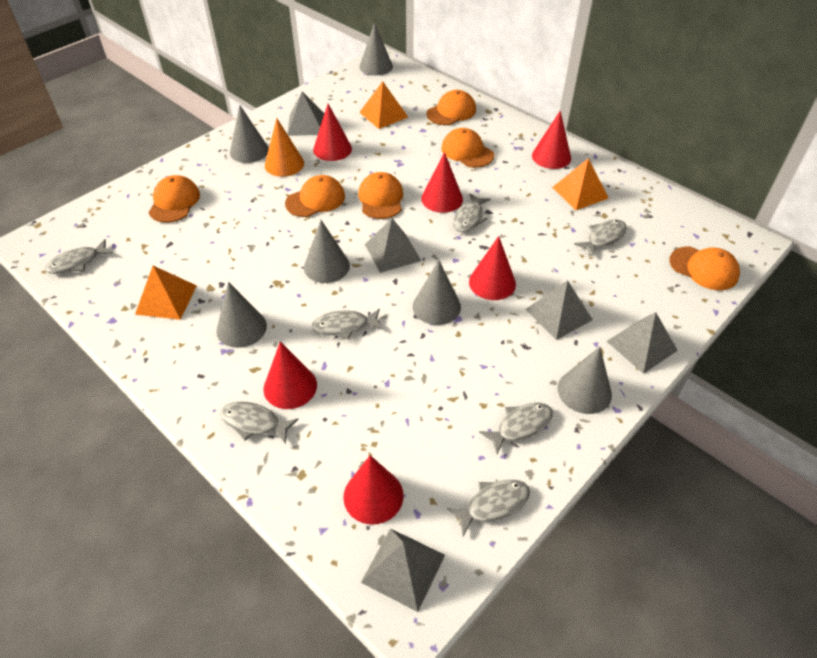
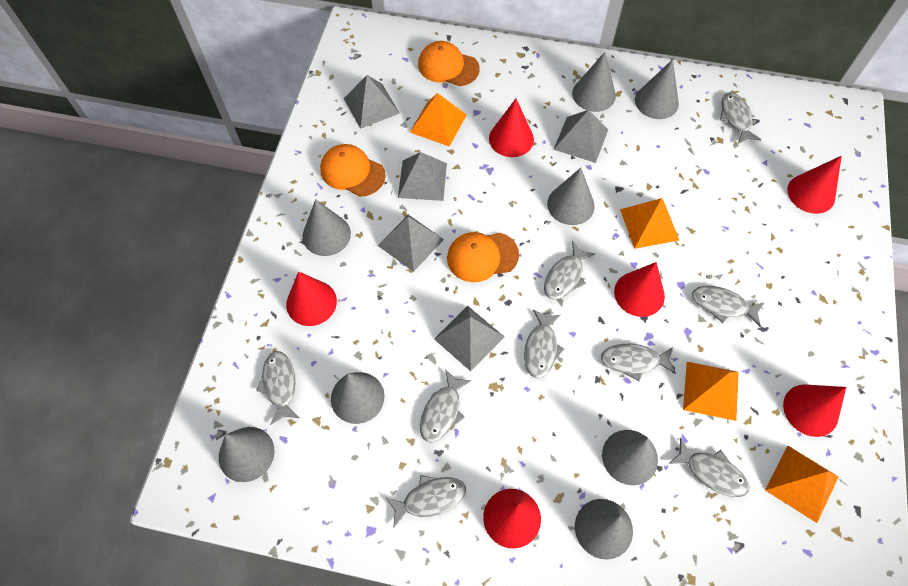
grey cone: [216,282,267,348] [230,105,269,163] [304,220,350,283] [359,23,393,76] [413,260,461,325] [558,347,612,414] = 6 -> [219,427,275,482] [303,199,351,256] [331,372,385,424] [547,168,595,225] [572,52,616,112] [575,499,633,560] [602,430,658,485] [635,59,679,119] = 8
grey fish: [45,239,114,274] [220,401,298,444] [312,309,383,340] [447,480,530,536] [453,193,491,232] [479,402,553,454] [574,219,627,257] = 7 -> [256,351,299,425] [385,475,466,528] [420,369,472,442] [524,309,564,378] [544,241,595,300] [601,344,676,381] [668,438,749,497] [692,286,765,326] [720,92,761,144] = 9
orange cap: [149,175,200,223] [285,175,345,217] [358,172,403,219] [426,90,476,125] [441,128,494,168] [669,247,740,290] = 6 -> [320,144,386,197] [418,41,480,86] [447,232,519,282] = 3
orange cone: [265,118,304,177] = 1 -> none = 0
orange pyramid: [135,266,197,320] [359,81,408,129] [552,158,609,210] = 3 -> [410,93,467,147] [620,198,679,249] [683,362,739,421] [765,446,839,523] = 4

